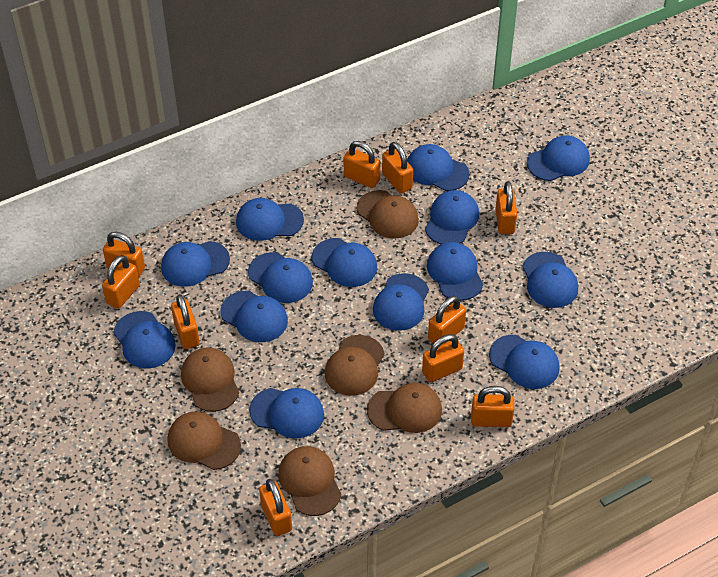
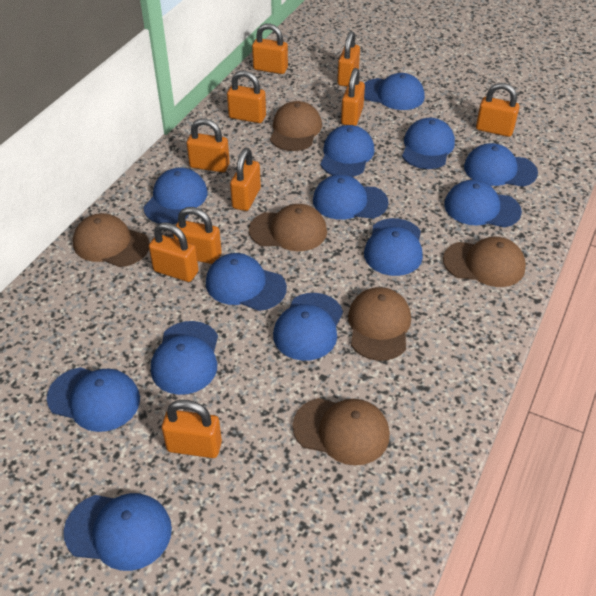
blue cap: [114,311,176,369] [161,241,230,287] [221,291,288,342] [236,198,304,241] [248,252,313,303] [249,388,324,439] [312,238,377,287] [373,273,429,331] [407,144,469,191] [425,190,479,244] [427,242,483,301] [489,335,560,389] [522,252,578,308] [527,135,590,181] = 14 -> [47,367,140,432] [64,493,172,571] [143,168,208,224] [151,321,218,395] [206,253,287,311] [273,293,343,361] [313,174,388,220] [320,125,374,177] [364,73,425,110] [364,218,423,276] [402,118,455,169] [444,180,522,227] [464,143,538,187] = 13

